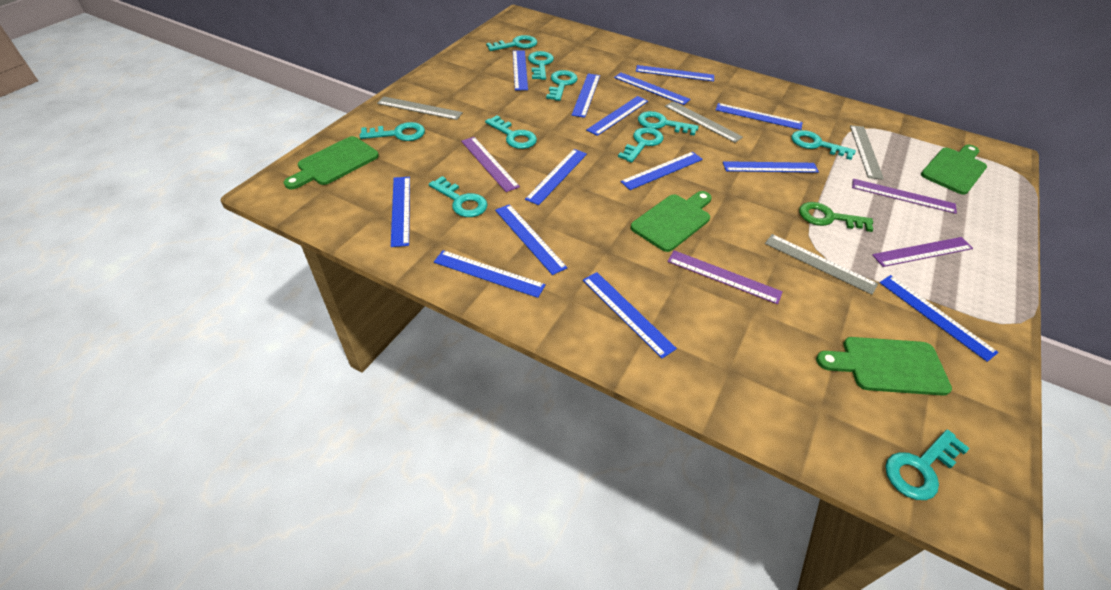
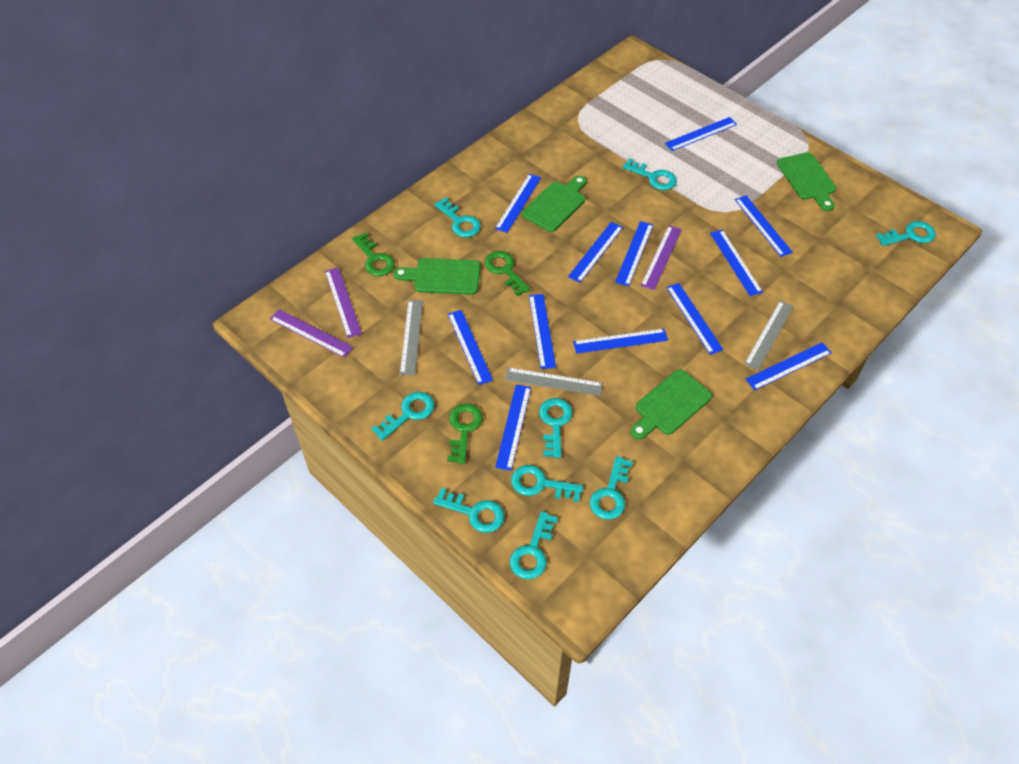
blue ruler: [391,177,410,247] [434,250,546,298] [495,204,568,275] [513,50,528,90] [525,149,587,205] [572,73,600,118] [583,272,677,358] [586,96,648,136] [614,72,690,105] [620,152,703,190] [636,65,714,82] [715,103,803,130] [723,161,819,173] [879,275,998,362] = 14 -> [448,310,493,385] [495,174,541,233] [495,385,531,471] [529,294,556,369] [568,222,623,283] [573,329,668,354] [615,221,653,286] [665,117,737,151] [666,283,723,355] [710,230,763,296] [735,195,793,257] [746,342,832,390] = 12
green key: [799,202,873,232] = 1 -> [352,232,395,276] [448,404,483,464] [484,251,530,296] = 3
grey ruler: [377,96,463,120] [665,101,743,143] [765,234,878,295] [850,125,884,180] = 4 -> [400,300,423,375] [505,367,603,396] [744,301,794,371] = 3
purple ruler: [461,137,520,192] [667,250,783,304] [852,179,957,214] [872,237,973,267] = 4 -> [270,309,353,358] [325,267,362,338] [641,226,682,290] = 3
turquoise key: [360,122,425,141] [429,176,487,217] [485,115,537,149] [486,35,537,51] [528,51,554,80] [546,70,578,101] [618,127,663,163] [638,111,699,136] [792,130,856,160] [885,429,970,500] = 10 -> [371,392,435,441] [433,488,505,533] [434,198,481,237] [510,511,558,579] [511,465,583,502] [539,398,572,458] [590,456,633,520] [622,158,677,190] [876,221,936,246] = 9

